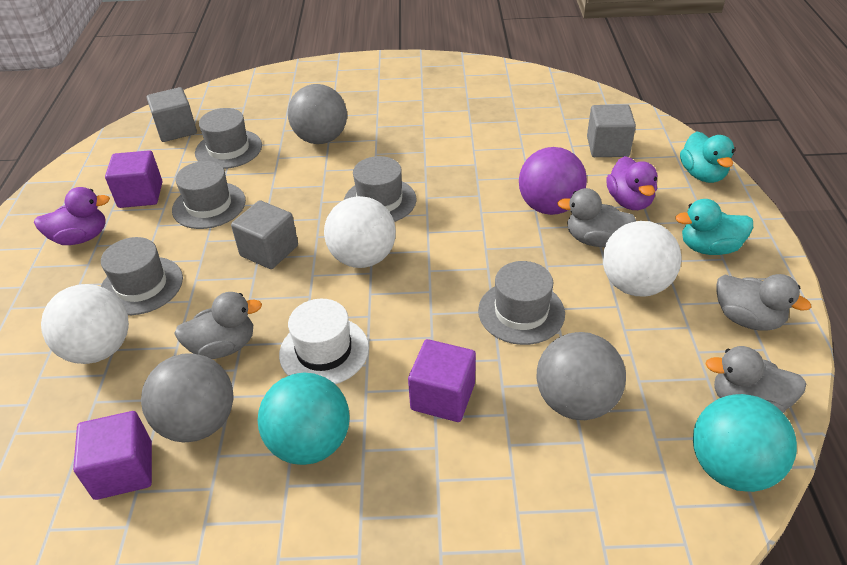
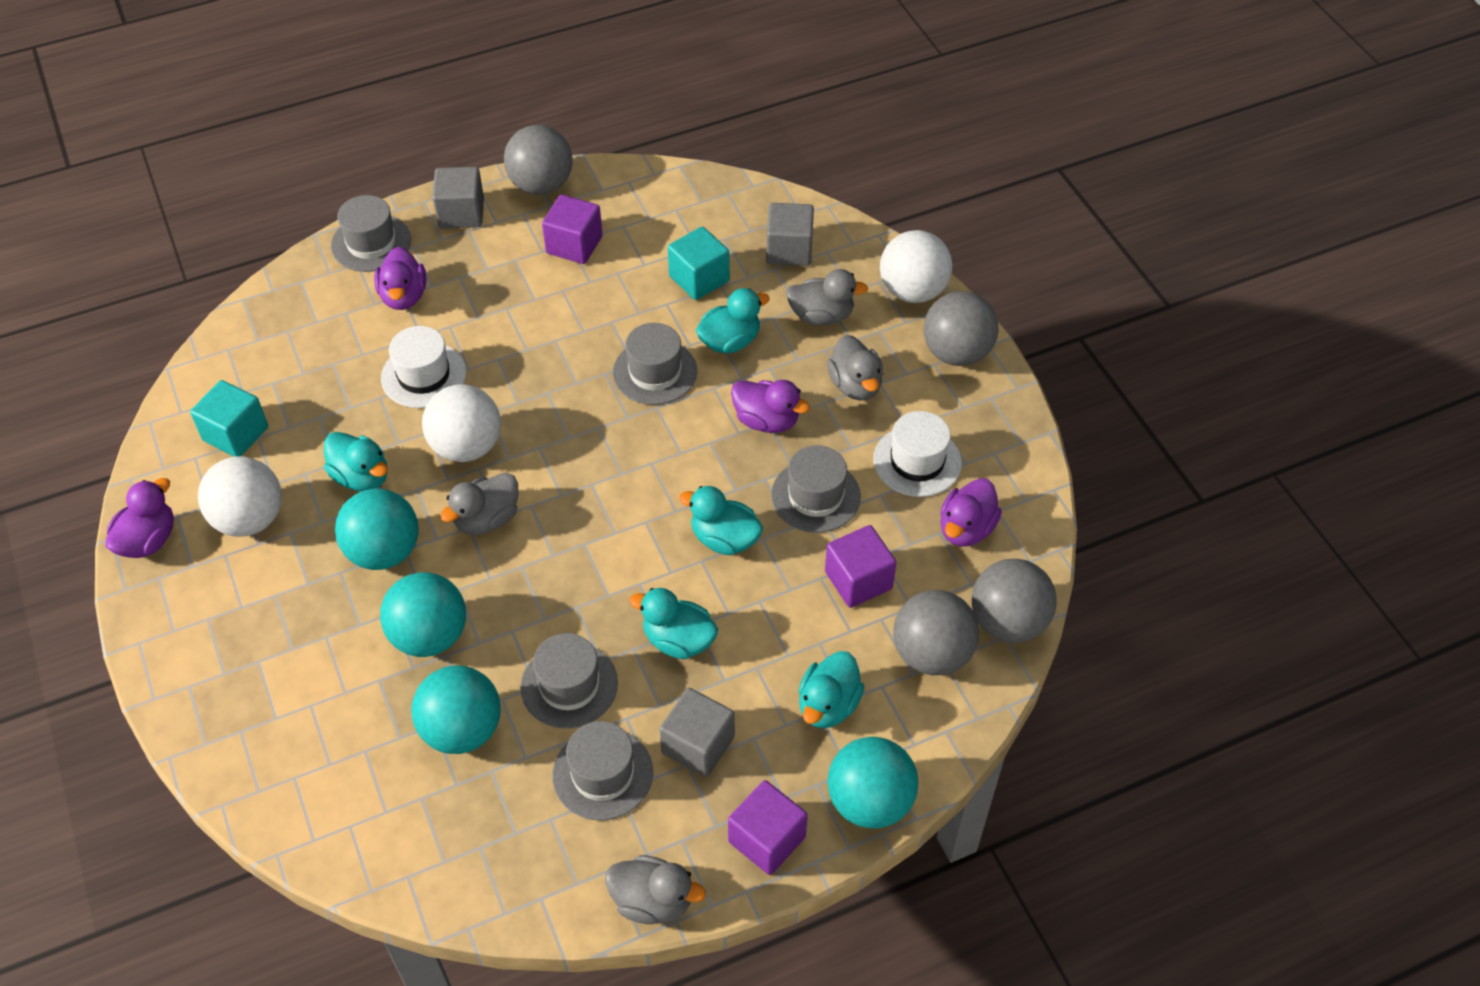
grey ball: [141,353,233,442] [288,84,347,144] [537,332,626,420] = 3 -> [504,125,573,195] [893,590,979,675] [924,291,998,366] [972,559,1057,643] = 4
purple ball: [519,147,587,215] = 1 -> none = 0
purple duck: [34,187,110,245] [606,156,657,210] = 2 -> [105,478,174,558] [374,247,426,310] [731,380,810,433] [940,478,1002,547] = 4
turquoise ball: [258,372,350,465] [693,394,797,492] = 2 -> [335,489,419,570] [380,572,466,657] [411,665,501,754] [828,736,918,829] = 4
turquoise cube: none = 0 -> [190,380,268,457] [668,226,730,300] = 2
turquoise duck: [675,199,753,255] [680,132,735,183] = 2 -> [324,432,388,491] [629,588,718,659] [679,486,763,555] [696,288,770,354] [799,651,865,728] = 5
white hat: [279,299,369,384] = 1 -> [381,326,466,408] [873,411,962,497] = 2

